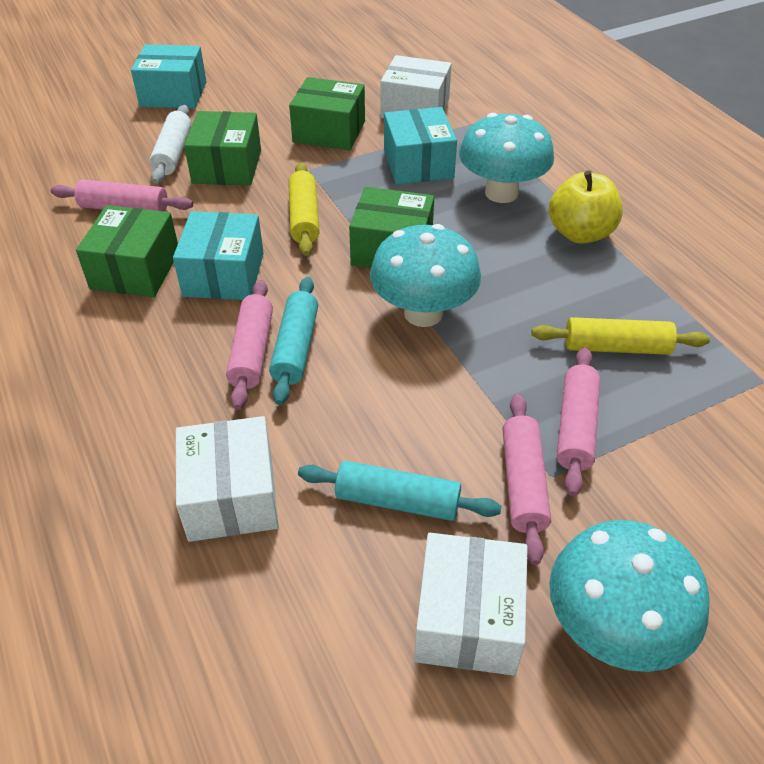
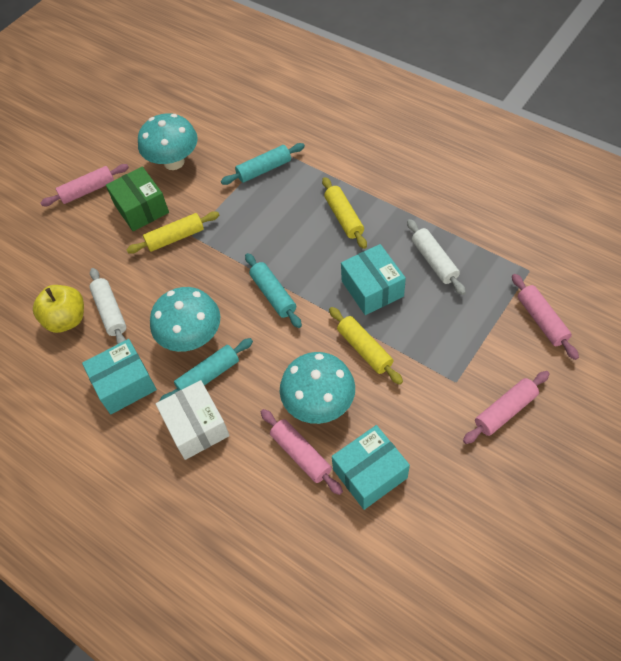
green box: [76,205,178,297] [184,111,261,186] [289,77,365,150] [349,187,434,268] = 4 -> [106,167,169,231] = 1
turquoise rolling pin: [269,277,318,405] [298,461,502,521] = 2 -> [159,338,253,401] [221,143,305,185] [245,253,302,328] = 3
white box: [176,416,279,542] [381,55,451,118] [414,533,528,676] = 3 -> [156,380,230,460] = 1
white rolling pin: [149,105,191,184] = 1 -> [89,268,126,344] [407,219,466,295] = 2
yellow rolling pin: [288,162,320,256] [531,317,710,355] = 2 -> [126,211,219,254] [322,177,367,249] [329,307,403,385] = 3

